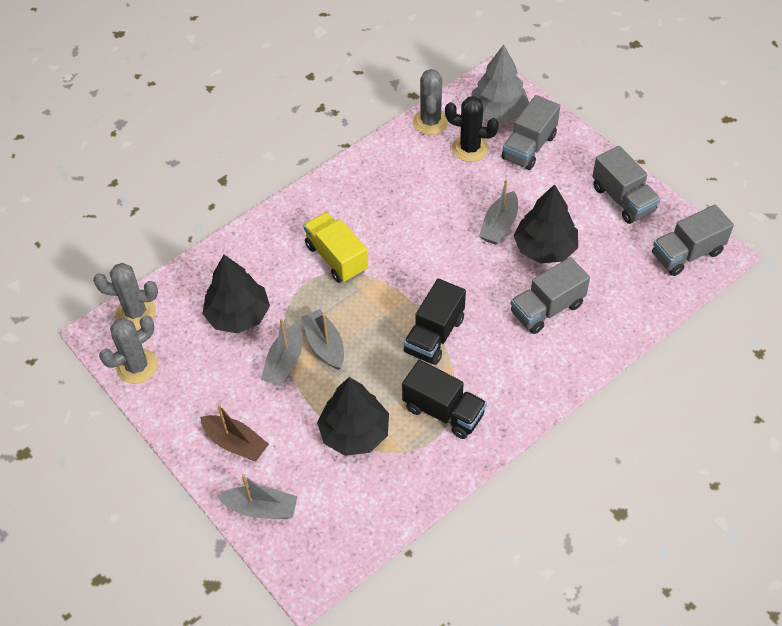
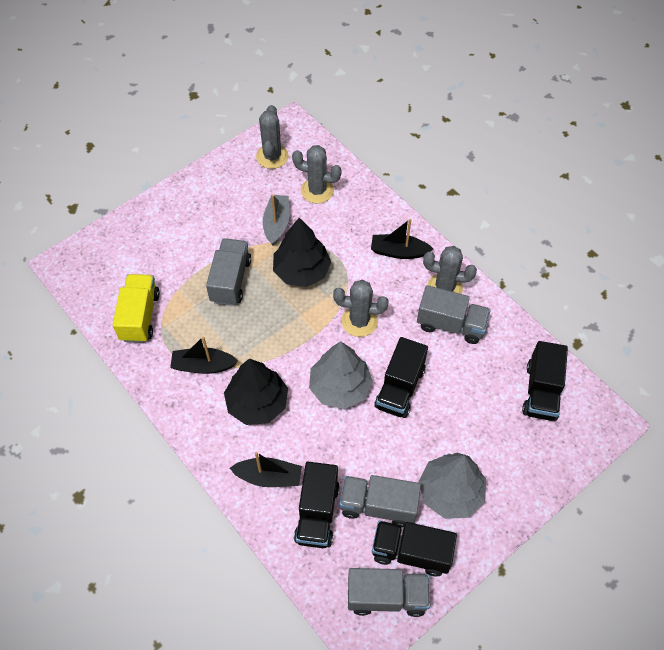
black boat: none = 0 -> [170,336,238,374] [230,452,302,487] [371,219,433,259] = 3
black cactus: [445,96,499,162] = 1 -> none = 0
black tree: [202,255,270,333] [317,377,389,456] [514,184,578,263] = 3 -> [224,358,288,425] [273,218,331,287] = 2
black truck: [402,360,487,439] [404,279,466,365] = 2 -> [294,462,340,548] [372,521,457,576] [374,337,428,418] [522,341,568,421] = 4
brown boat: [200,404,269,461] = 1 -> none = 0
grey boat: [217,474,298,519] [261,318,302,386] [301,309,344,370] [479,179,518,245] = 4 -> [263,194,289,246] = 1
grey cactus: [93,263,158,329] [99,315,158,384] [413,69,449,135] = 3 -> [256,105,289,169] [292,145,342,204] [333,280,389,337] [423,246,477,294] = 4
grey tree: [471,45,529,123] = 1 -> [309,342,373,409] [418,453,486,519] = 2

